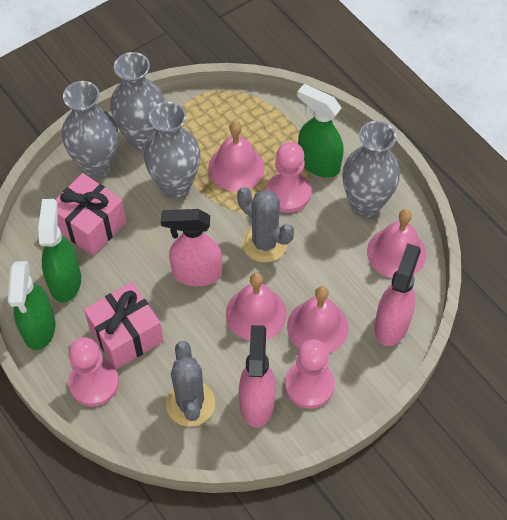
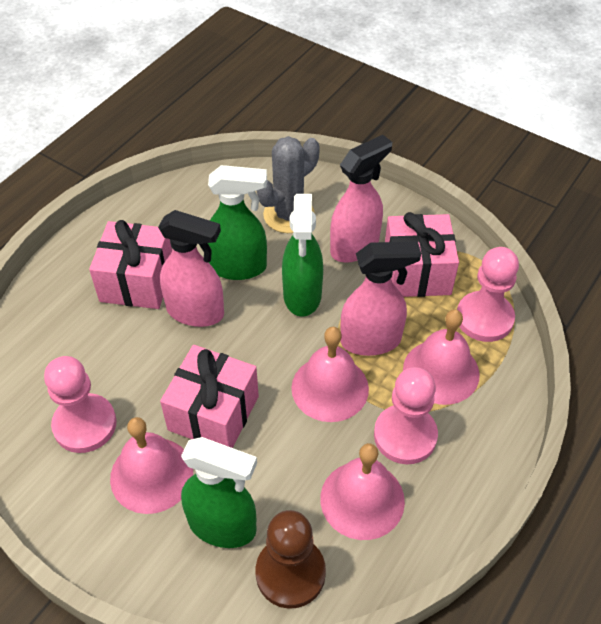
brown pawn: none = 0 -> [256,510,326,609] = 1
grey cactus: [166,341,215,427] [237,187,294,262] = 2 -> [257,136,320,233] = 1
grey vase: [62,81,118,178] [110,52,165,150] [144,102,201,199] [342,121,400,217] = 4 -> none = 0
pink gift: [55,173,127,256] [84,282,163,369] = 2 -> [89,220,172,309] [160,345,259,448] [385,212,459,297] = 3

